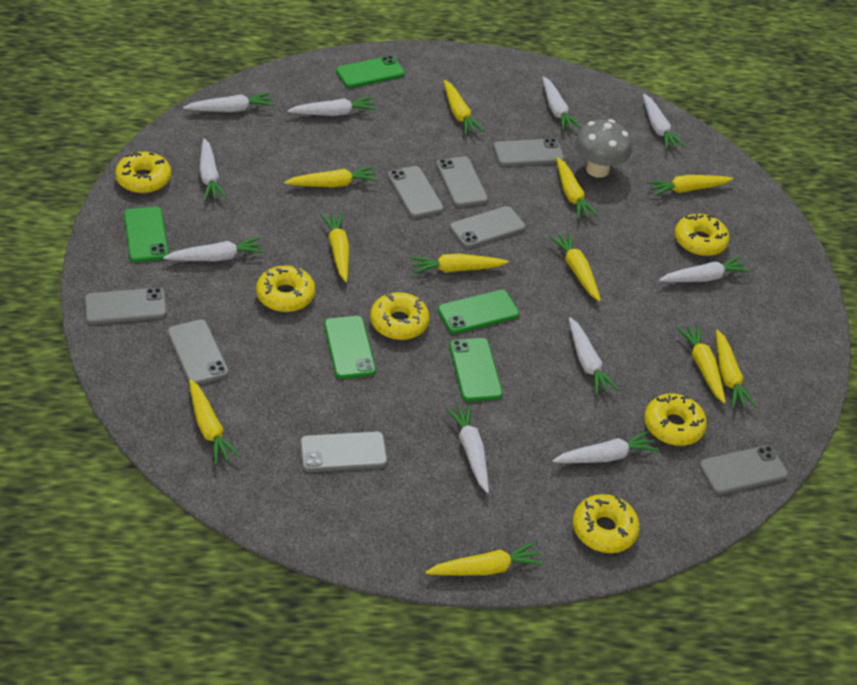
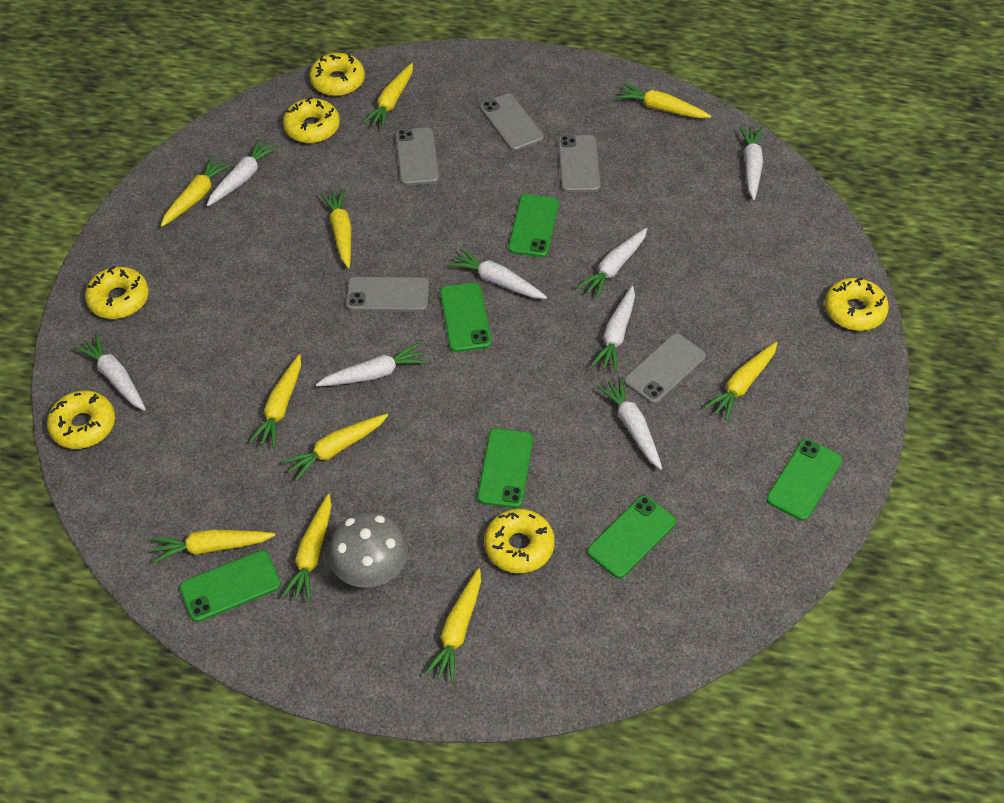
green phone: [124,207,169,262] [324,316,376,379] [336,56,405,88] [438,290,519,334] [449,338,503,402] = 5 -> [180,550,281,622] [440,283,492,352] [477,428,533,508] [508,194,559,257] [587,496,676,578] [766,439,842,521] = 6
grey phone: [85,288,167,324] [167,319,229,385] [300,431,388,472] [388,166,444,218] [436,157,488,207] [450,206,526,248] [493,138,564,166] [699,445,788,495] = 8 -> [346,277,429,312] [395,128,439,186] [480,94,544,151] [558,135,601,192] [624,333,706,404] = 5
white carrot: [163,237,265,261] [183,92,274,112] [199,138,227,201] [287,97,377,116] [445,404,489,493] [542,76,582,131] [552,431,659,463] [569,317,619,395] [643,94,685,149] [659,256,751,282] = 10 -> [74,334,146,411] [207,139,278,206] [316,343,427,386] [449,248,547,299] [577,228,647,299] [591,286,635,372] [597,377,662,470] [739,126,763,200] = 8
yellow carrot: [189,379,241,465] [284,166,378,188] [321,213,349,282] [410,254,509,274] [425,542,544,576] [444,80,485,135] [549,232,601,302] [556,157,599,219] [646,175,733,196] [677,325,726,403] [716,330,756,409] = 11 -> [152,530,275,563] [161,156,231,227] [249,354,301,448] [281,494,331,602] [282,414,388,481] [320,189,351,268] [362,63,413,129] [425,568,481,683] [616,83,711,118] [704,342,777,421] = 10

